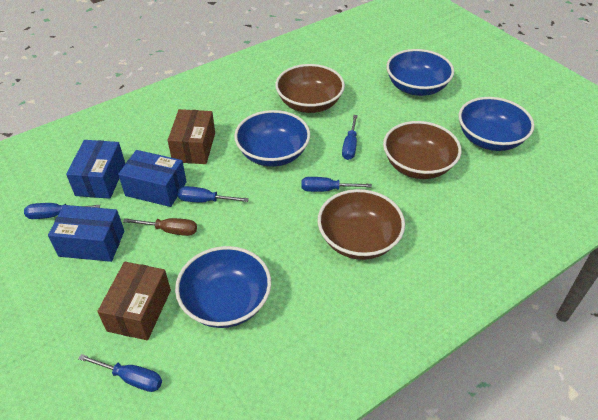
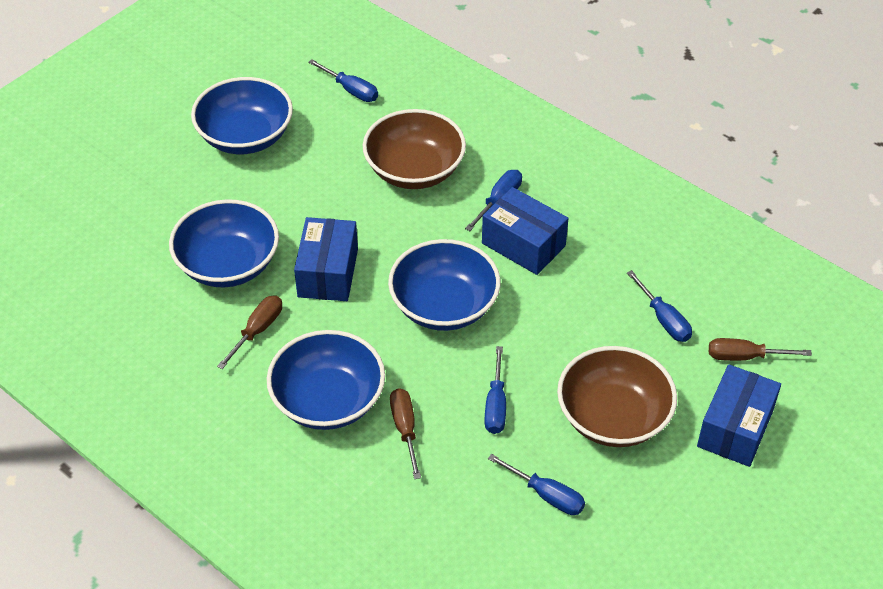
brown bowl: [275,64,345,113] [318,189,405,260] [383,121,461,179] = 3 -> [363,109,466,189] [557,346,677,447] = 2
brown box: [97,262,171,340] [168,109,215,164] = 2 -> none = 0
brown screwdriver: [123,218,197,236] = 1 -> [217,295,282,369] [390,388,421,479] [709,338,812,361] = 3

